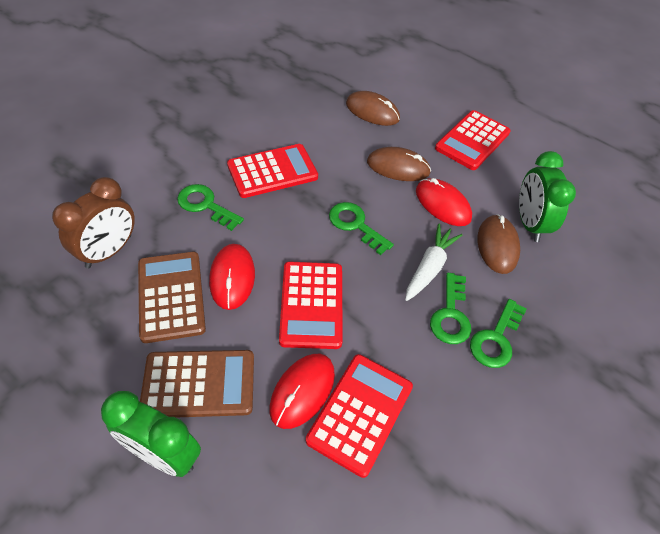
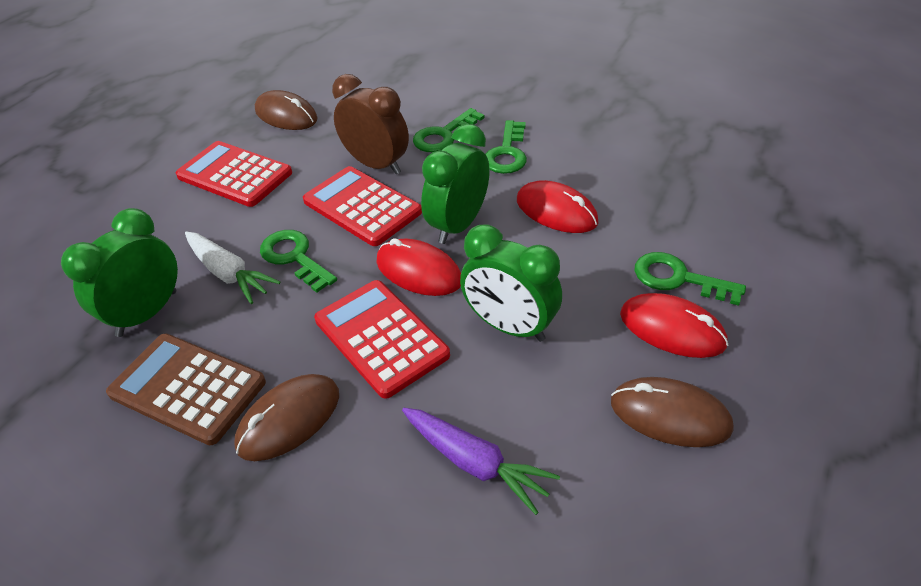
brown calculator: [138,252,206,343] [140,350,254,418] = 2 -> [106,333,266,445] = 1
green clock: [101,391,201,477] [519,151,576,242] = 2 -> [61,208,178,337] [421,124,490,244] [460,224,562,342] = 3
purple carrot: none = 0 -> [402,408,560,515] = 1
red calculator: [227,144,318,198] [279,262,343,349] [306,354,413,478] [435,110,511,170] = 4 -> [176,141,292,207] [303,166,422,246] [314,280,450,399] = 3

